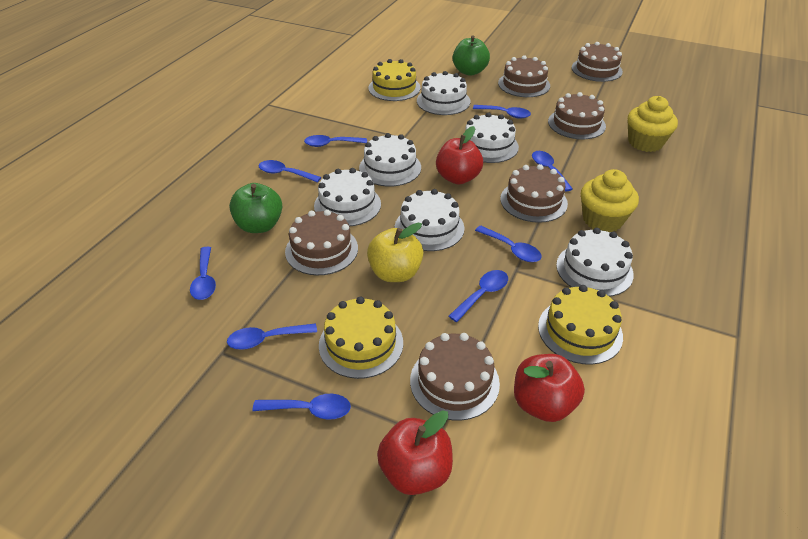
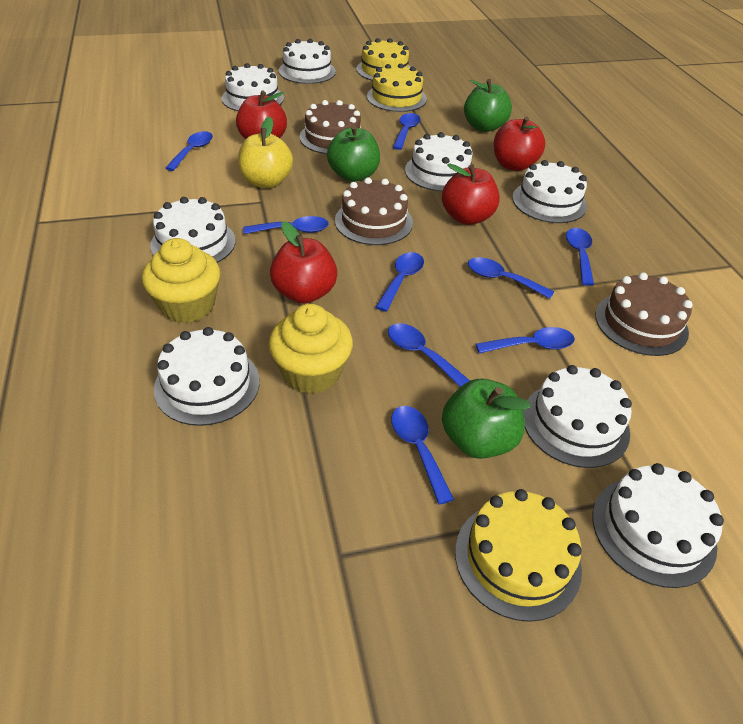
brown cake: [285,210,358,275] [410,333,500,421] [498,55,550,97] [500,164,568,223] [548,92,606,139] [572,42,623,82] = 6 -> [299,100,361,154] [335,177,413,245] [595,272,693,356] = 3
green apple: [229,183,282,233] [453,36,490,76] = 2 -> [327,125,380,182] [442,379,531,459] [464,79,512,132] = 3
red apple: [377,410,453,495] [436,126,483,184] [514,354,585,422] = 3 -> [236,91,287,139] [270,221,337,304] [442,163,500,225] [494,117,545,171] = 4
white cake: [314,168,381,227] [359,133,421,187] [395,189,464,251] [417,71,470,115] [465,113,519,163] [556,228,634,297] = 6 -> [150,197,236,263] [154,327,260,426] [221,63,284,111] [279,39,336,84] [405,132,472,192] [512,160,587,223] [523,365,632,468] [593,463,724,588] = 8

